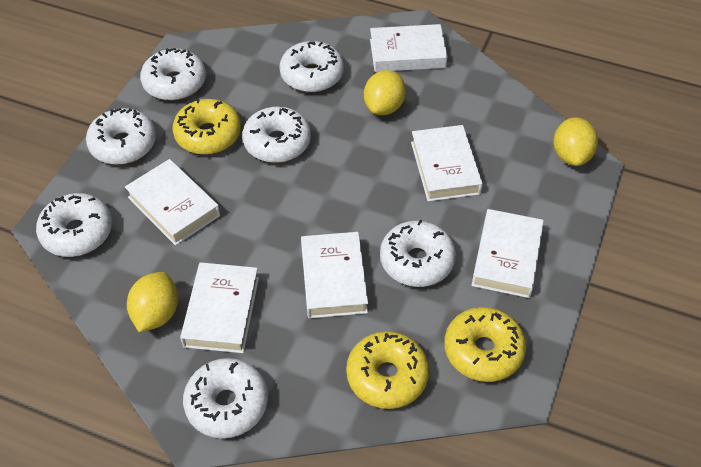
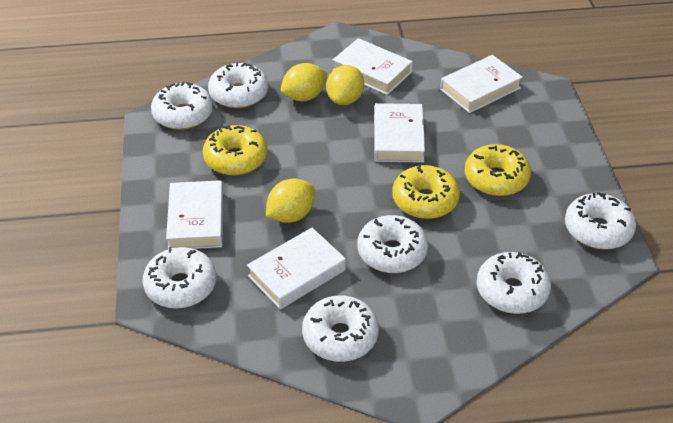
white book: [125,159,220,246] [180,262,259,353] [301,232,368,319] [370,24,448,72] [411,125,483,202] [471,209,544,298] = 6 -> [166,180,223,249] [247,228,346,309] [333,38,413,95] [374,103,425,163] [440,55,523,113] = 5

